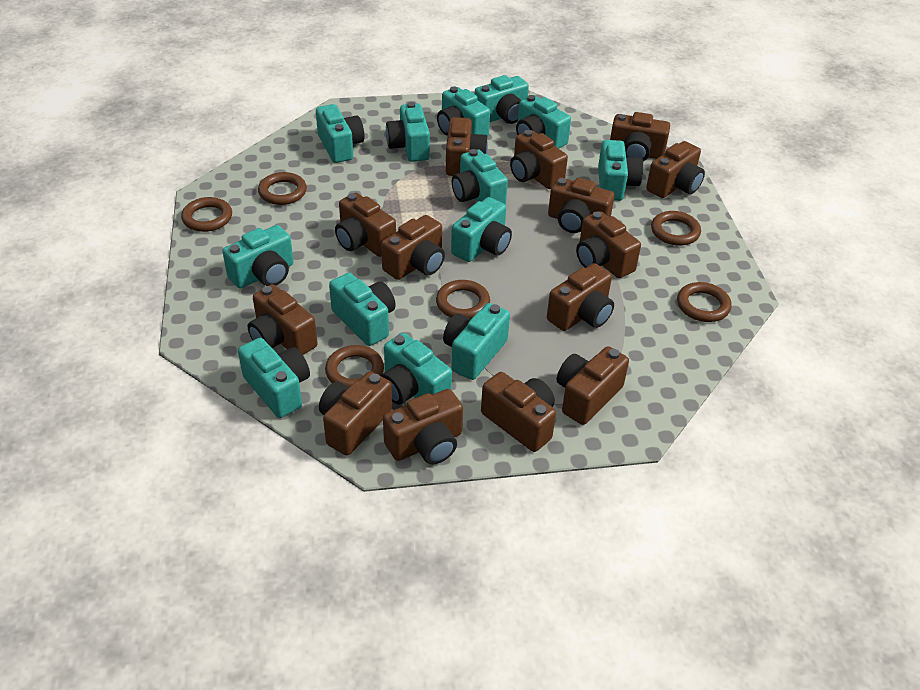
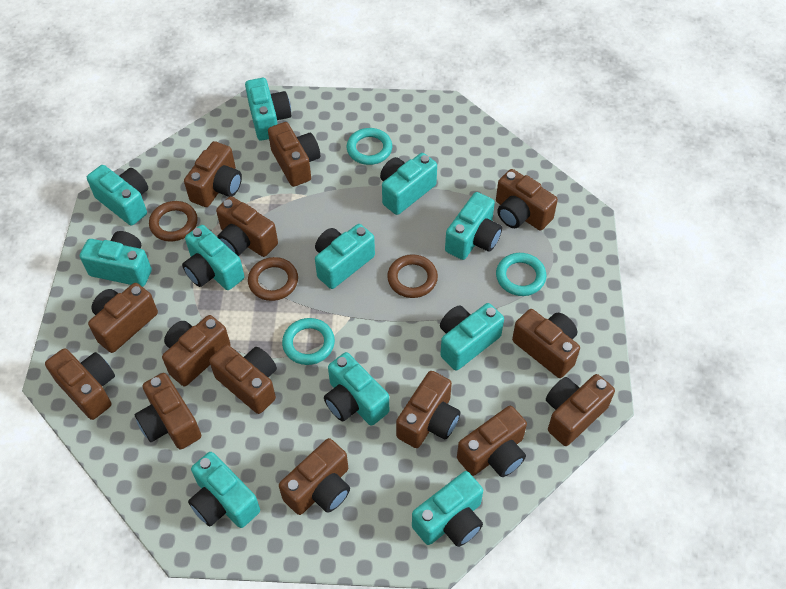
brown ring: [181,197,232,232] [258,172,307,205] [325,345,384,387] [436,280,490,319] [651,211,701,246] [677,282,732,322] = 6 -> [149,201,198,242] [248,257,298,301] [387,254,438,298] = 3
turquoise camera: [222,225,294,289] [238,338,310,418] [316,104,365,163] [329,273,396,346] [381,333,452,405] [386,102,430,162] [437,86,490,137] [443,303,510,380] [451,197,512,262] [452,149,508,205] [475,75,529,124] [516,95,571,149] [598,140,643,201] = 13 -> [80,231,152,287] [87,165,148,226] [182,225,245,290] [188,452,260,528] [245,78,291,141] [315,224,375,289] [324,352,389,426] [380,153,437,215] [412,471,483,547] [440,303,504,371] [445,192,502,260] = 11
turquoise ring: none = 0 -> [282,318,335,365] [347,128,392,165] [496,253,546,296] = 3

